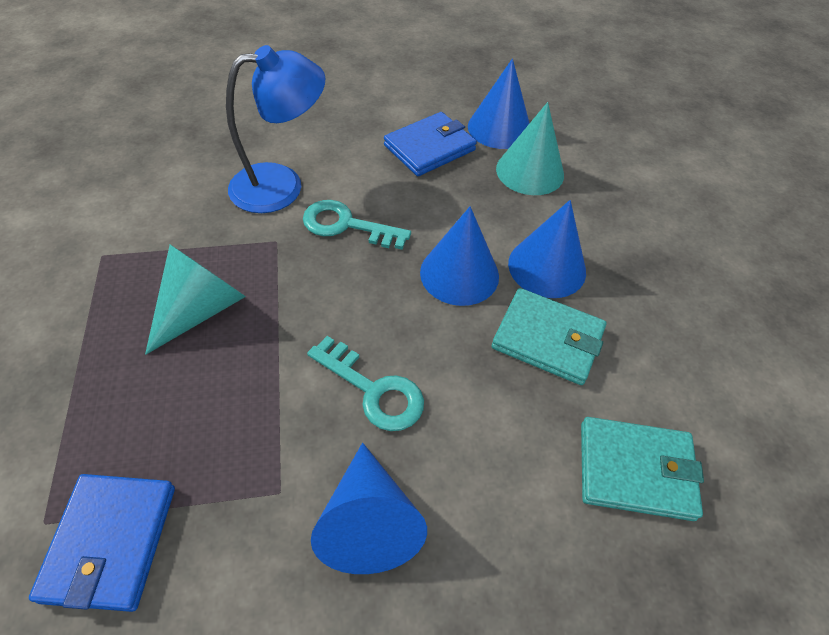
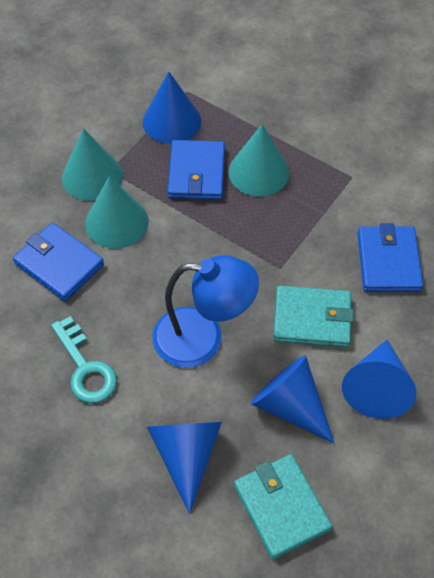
blue wallet: [29,474,175,612] [384,112,477,176] = 2 -> [13,222,104,301] [167,140,225,200] [357,223,423,292] = 3
turquoise cone: [145,245,246,355] [496,102,564,195] = 2 -> [62,128,123,201] [85,176,149,249] [228,124,289,197] = 3
turquoise key: [303,200,411,250] [307,336,424,431] = 2 -> [51,316,117,403] = 1

